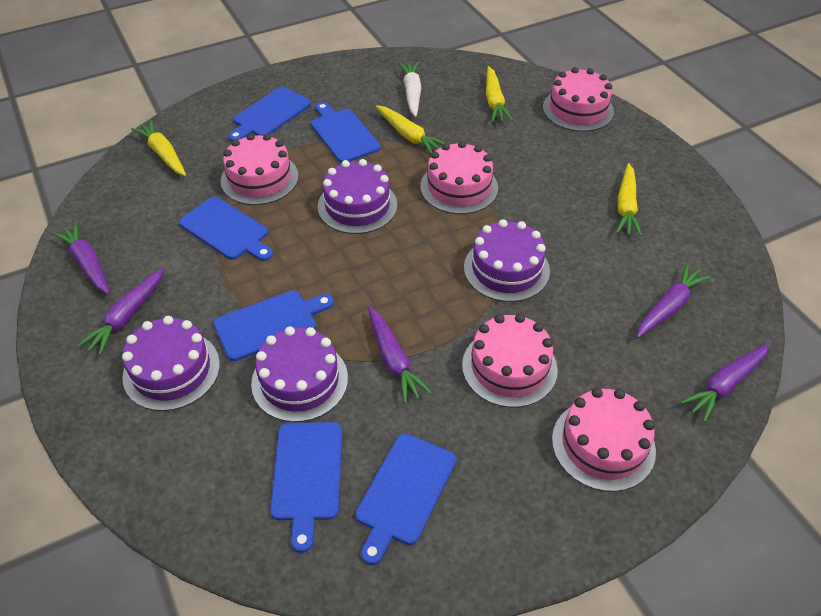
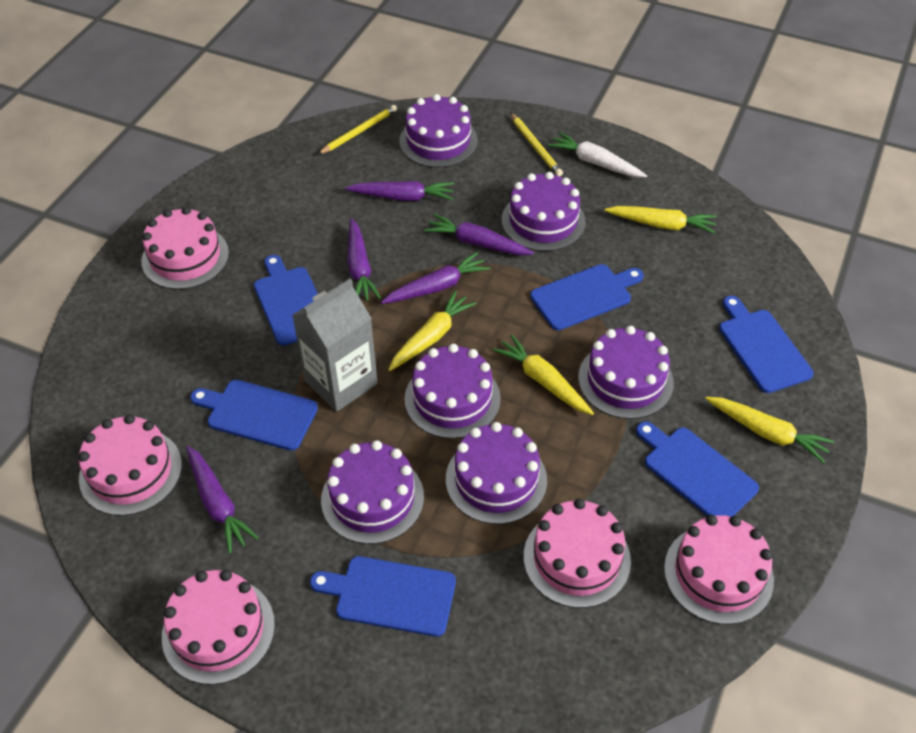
grey carton: none = 0 -> [292,279,378,412] = 1
purple cake: [122,316,220,411] [251,326,348,422] [318,159,397,234] [464,219,550,302] = 4 -> [321,440,424,544] [399,94,478,168] [404,344,501,439] [446,422,547,524] [502,172,586,251] [578,326,674,419] = 6
yellow pencil: none = 0 -> [317,105,397,155] [510,113,563,176] = 2

